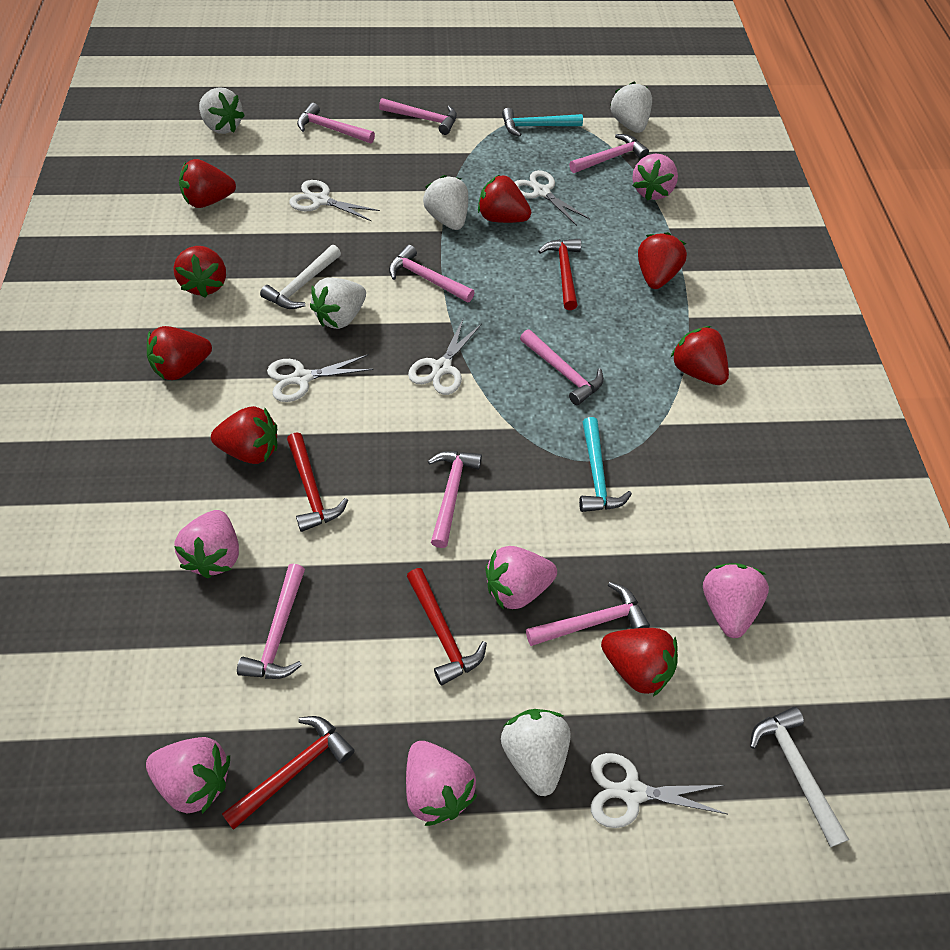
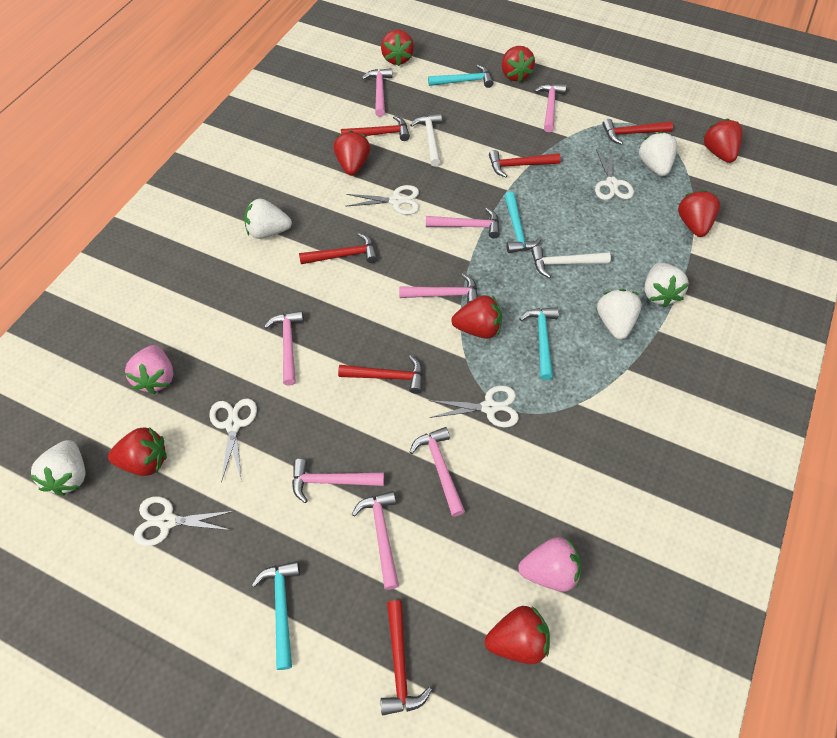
pink strawberry: [146,737,230,814] [174,510,239,578] [406,741,477,826] [485,546,557,610] [632,154,678,201] [703,563,769,638] = 6 -> [125,345,173,394] [518,537,581,592] = 2
red hammer: [222,716,355,830] [287,432,348,532] [407,568,487,685] [538,239,581,310] = 4 -> [299,233,378,264] [338,355,423,394] [341,116,410,141] [381,600,432,715] [489,150,561,177] [602,119,673,145] = 6
turquoise hammer: [502,108,583,137] [579,417,632,512] = 2 -> [252,561,300,670] [428,64,494,88] [505,192,542,253] [519,307,559,380] = 4

